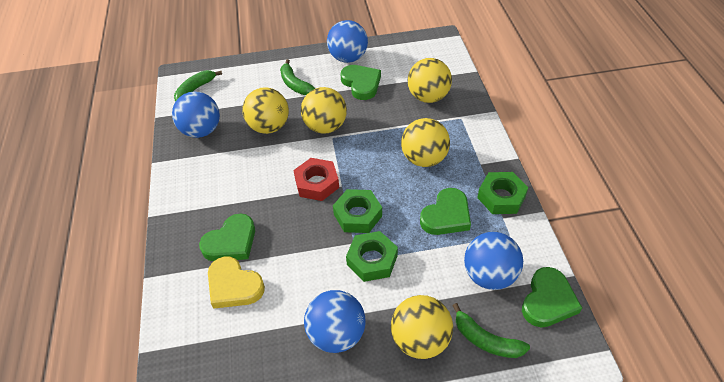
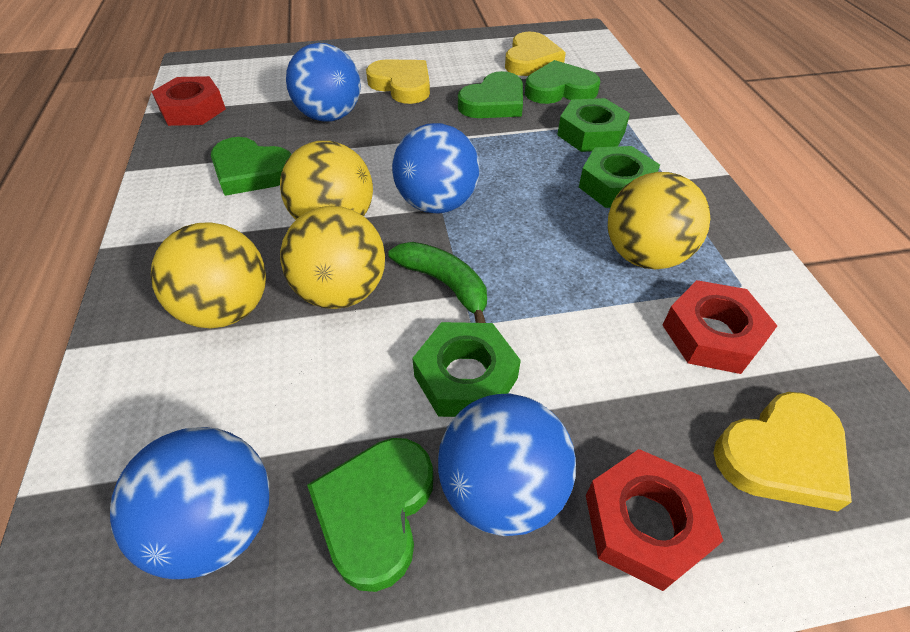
green banana: [174,70,222,102] [280,59,316,95] [452,303,530,358] = 3 -> [388,242,487,323] = 1
red nut: [293,158,339,201] = 1 -> [152,76,226,126] [586,449,723,591] [663,280,777,374] = 3
yellow ball: [242,88,289,134] [301,87,347,134] [391,295,453,359] [401,118,450,167] [408,58,452,103] = 5 -> [151,222,266,328] [280,141,373,220] [280,206,385,309] [608,172,710,269] = 4
yellow heart: [208,257,265,309] = 1 -> [366,59,430,104] [505,32,566,76] [714,392,852,512] = 3

